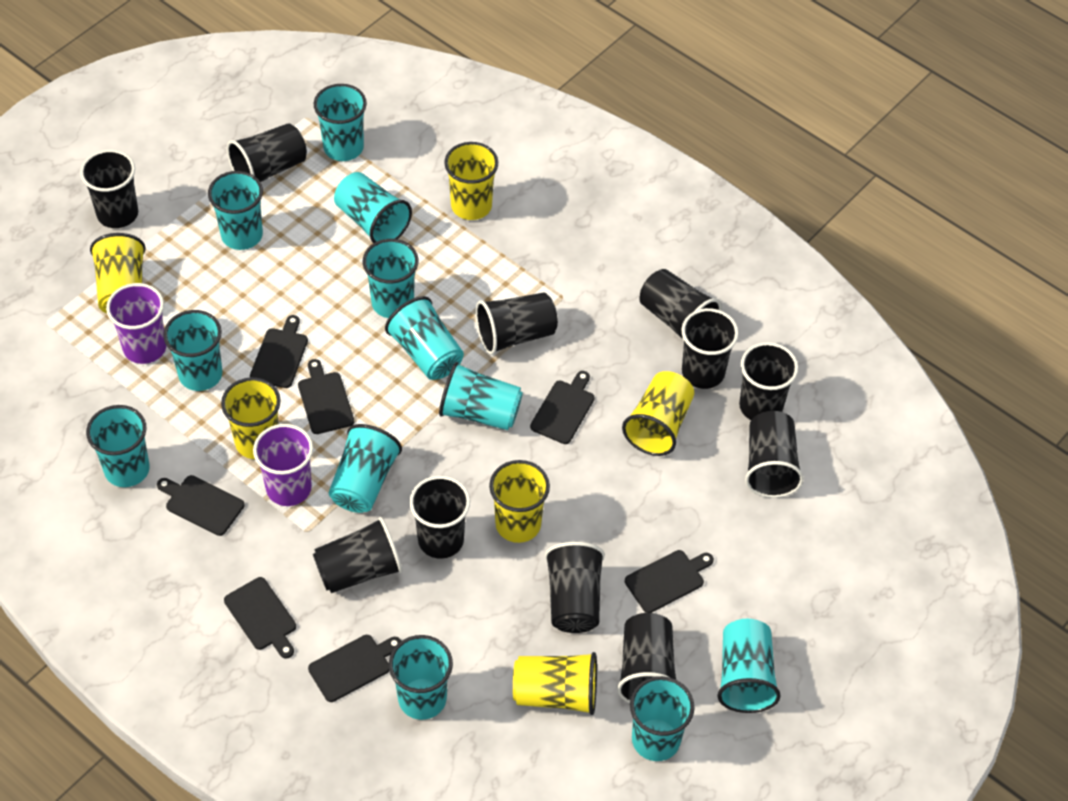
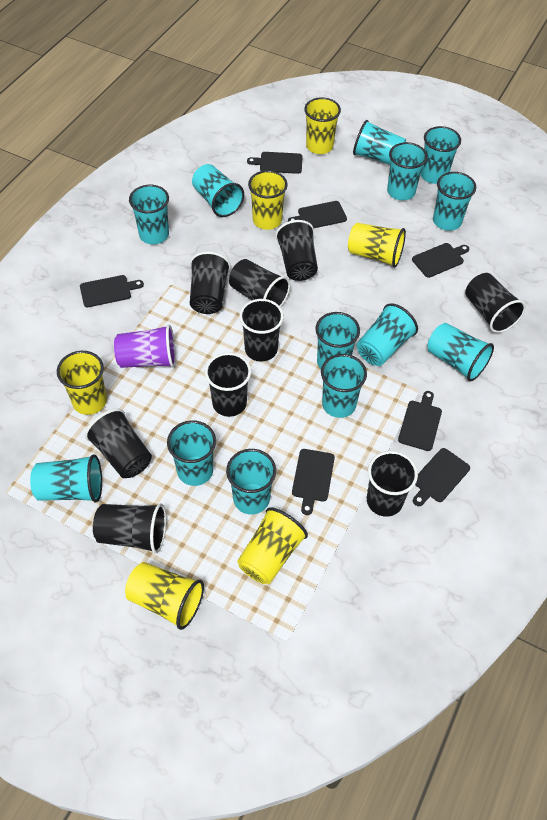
black cup: [80,149,138,228] [227,123,307,182] [313,517,403,593] [409,476,470,559] [475,292,558,355] [545,542,605,633] [617,613,676,703] [640,269,722,342] [681,308,739,389] [739,342,798,420] [745,411,804,498] = 11 -> [85,408,152,478] [93,503,166,553] [190,251,231,314] [205,353,251,417] [229,259,290,307] [239,299,284,361] [275,220,318,281] [367,451,418,517] [465,273,526,333] = 9
purple cup: [106,283,166,364] [253,424,313,506] = 2 -> [114,324,176,368] = 1
turquoise cup: [86,405,150,487] [163,310,222,391] [208,171,263,250] [314,84,367,161] [329,424,402,513] [334,172,412,243] [362,239,419,318] [385,296,464,380] [389,635,453,720] [439,362,523,430] [630,676,694,761] [718,619,781,713] = 12 -> [30,454,102,502] [129,185,169,244] [167,420,216,486] [192,164,244,217] [226,449,276,514] [315,312,360,369] [321,354,367,418] [353,120,406,165] [357,303,418,366] [387,142,427,200] [421,126,461,184] [428,323,494,381] [433,172,476,231] = 13

